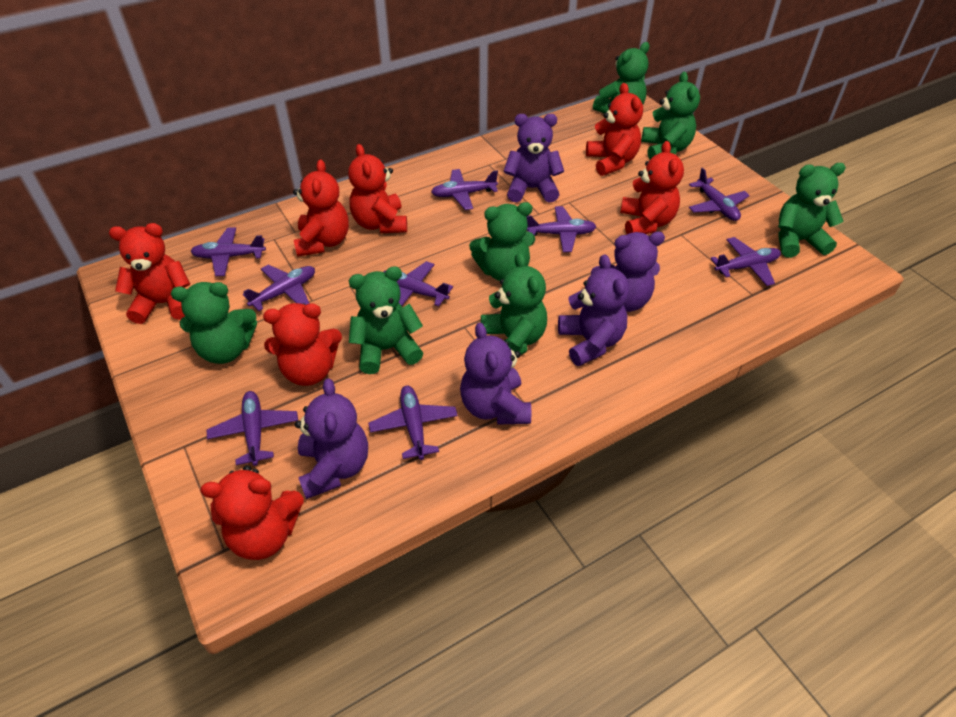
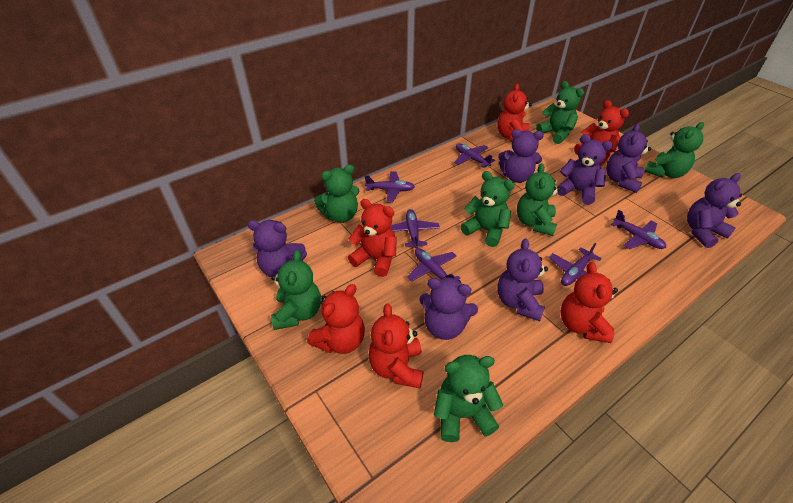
purple plane: [190,227,266,276] [207,391,298,466] [243,265,315,311] [368,386,458,460] [383,261,453,306] [431,169,498,210] [526,206,597,252] [688,168,750,221] [710,237,781,286] = 9 -> [365,171,415,203] [391,209,440,249] [407,248,461,282] [454,143,495,168] [549,243,602,286] [611,210,666,249] = 6
purple teddy bear: [295,378,368,499] [460,322,531,425] [503,114,564,203] [558,254,630,366] [591,232,665,312] = 5 -> [247,220,307,277] [419,277,478,340] [497,238,548,321] [498,129,544,183] [557,134,613,205] [606,124,651,193] [687,173,742,248] = 7
red teddy bear: [109,223,190,324] [200,465,304,560] [263,303,342,386] [293,159,349,257] [348,144,407,233] [586,83,643,176] [620,141,684,234] = 7 -> [307,284,365,354] [348,199,397,277] [368,304,423,388] [497,84,532,142] [560,262,618,343] [574,100,629,166] = 6

